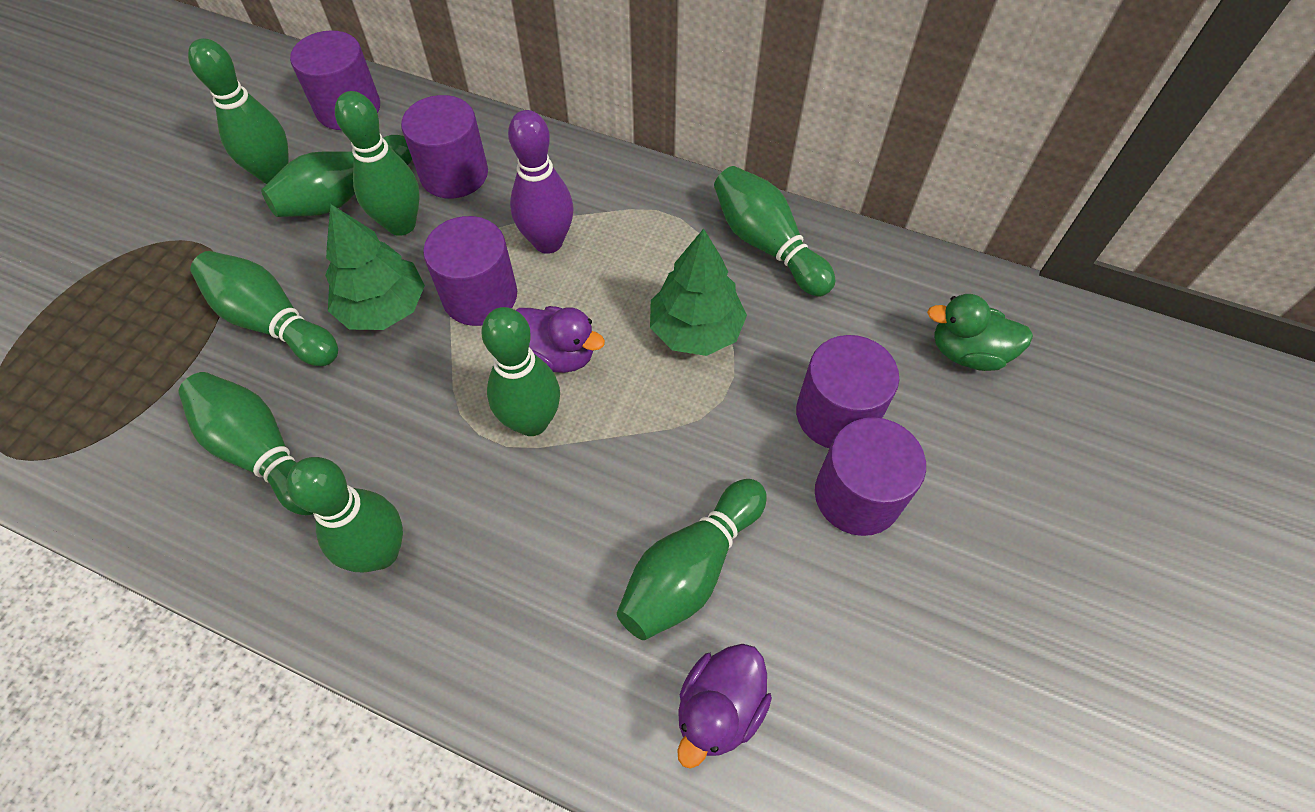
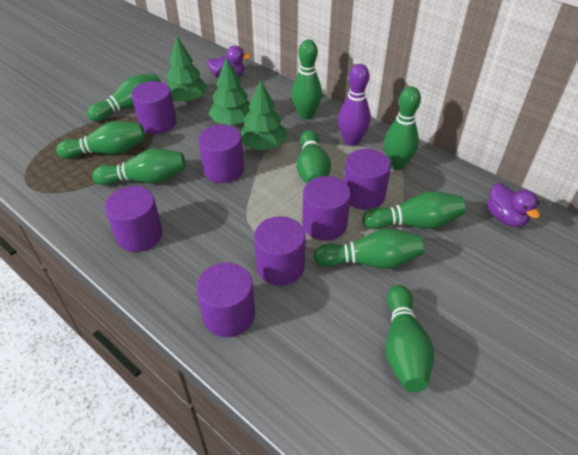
green duck: [927,294,1033,371] = 1 -> none = 0
green tree: [325,204,425,330] [650,228,747,356] = 2 -> [166,36,208,102] [208,57,250,125] [240,80,287,150] = 3
purple cylinder: [290,30,380,130] [401,95,488,198] [423,216,517,326] [796,335,899,448] [815,417,926,536] = 5 -> [105,186,162,252] [131,81,176,134] [196,263,255,337] [199,125,244,183] [254,216,306,286] [302,176,351,241] [344,149,391,210] = 7

